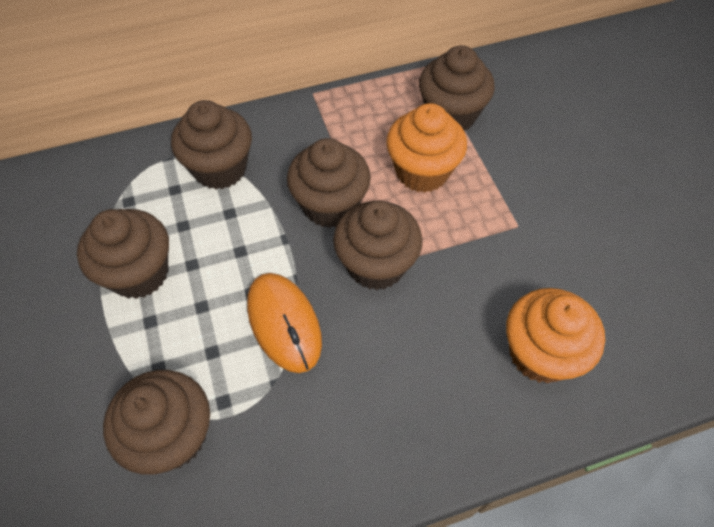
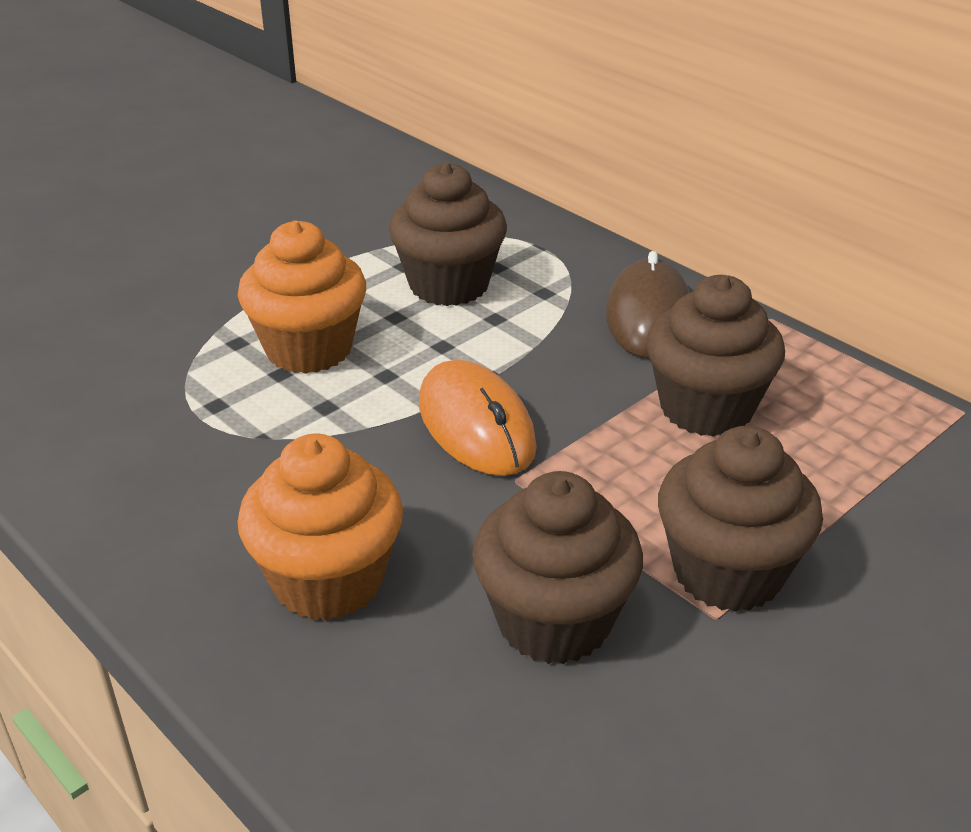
brown cupcake: [77,209,169,299] [103,370,210,475] [171,100,252,189] [287,138,371,228] [333,200,423,290] [419,45,495,131] = 6 -> [389,162,507,306] [472,471,643,664] [646,275,785,437] [658,426,823,612] = 4
brown mouse: none = 0 -> [606,251,690,359] = 1

